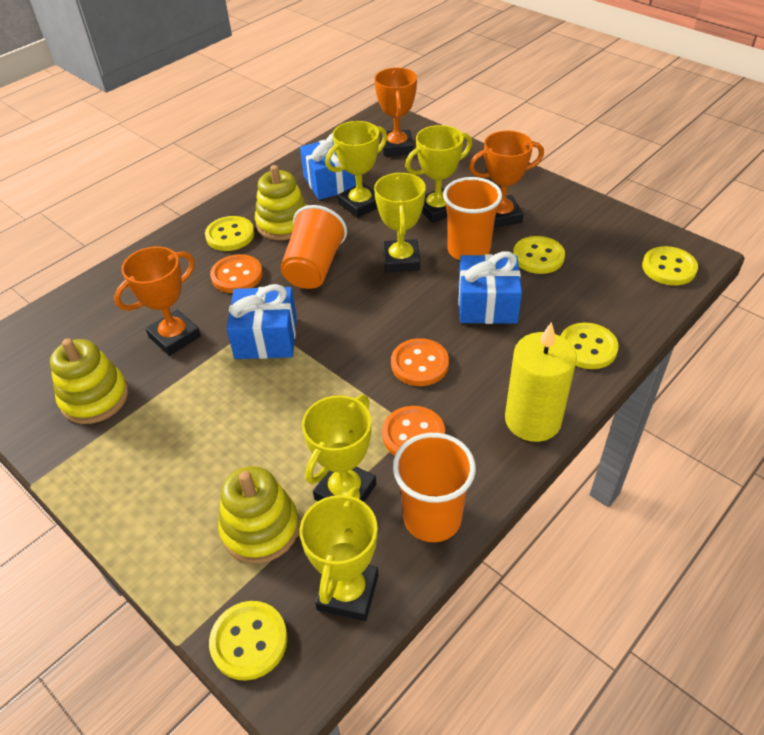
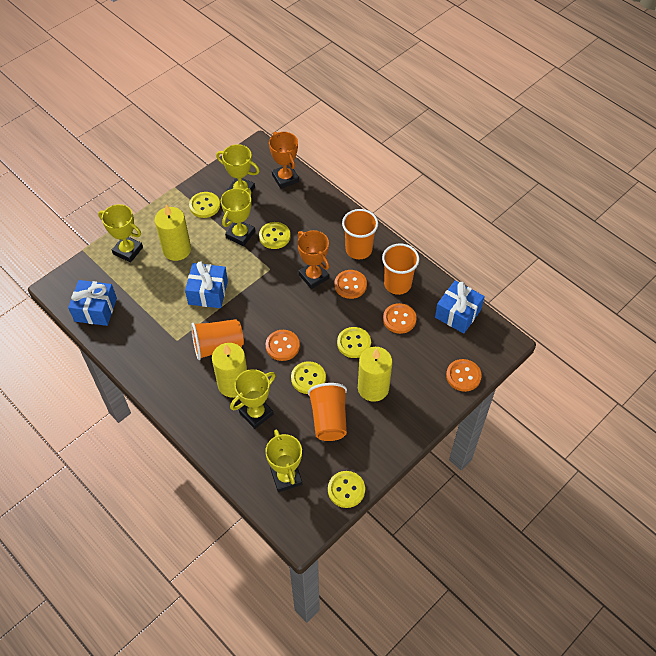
orange button: [210,254,263,293] [382,406,445,456] [391,338,449,386] = 3 -> [266,330,300,361] [335,270,367,299] [383,303,417,334] [446,359,482,392] = 4
orange cup: [281,205,347,289] [393,433,476,542] [443,177,502,260] = 3 -> [191,319,244,360] [308,383,347,441] [342,209,378,259] [382,243,419,295] = 4
orange trophy: [114,246,201,356] [375,67,417,156] [469,131,544,228] = 3 -> [269,132,299,189] [297,230,329,289] = 2
yellow candle: [505,322,577,442] = 1 -> [155,204,191,261] [212,343,247,398] [358,347,392,402] = 3
yellow stacking toy: [50,338,128,424] [218,466,299,564] [255,165,307,240] = 3 -> none = 0

